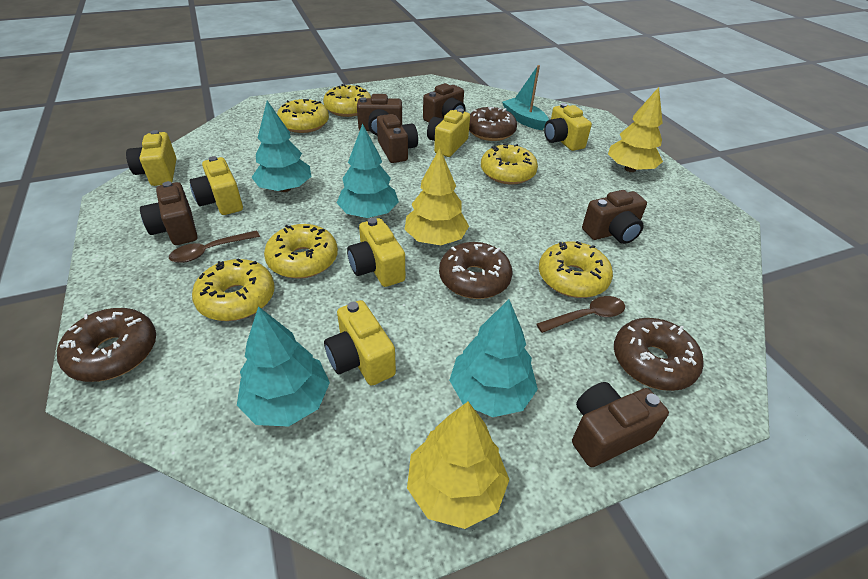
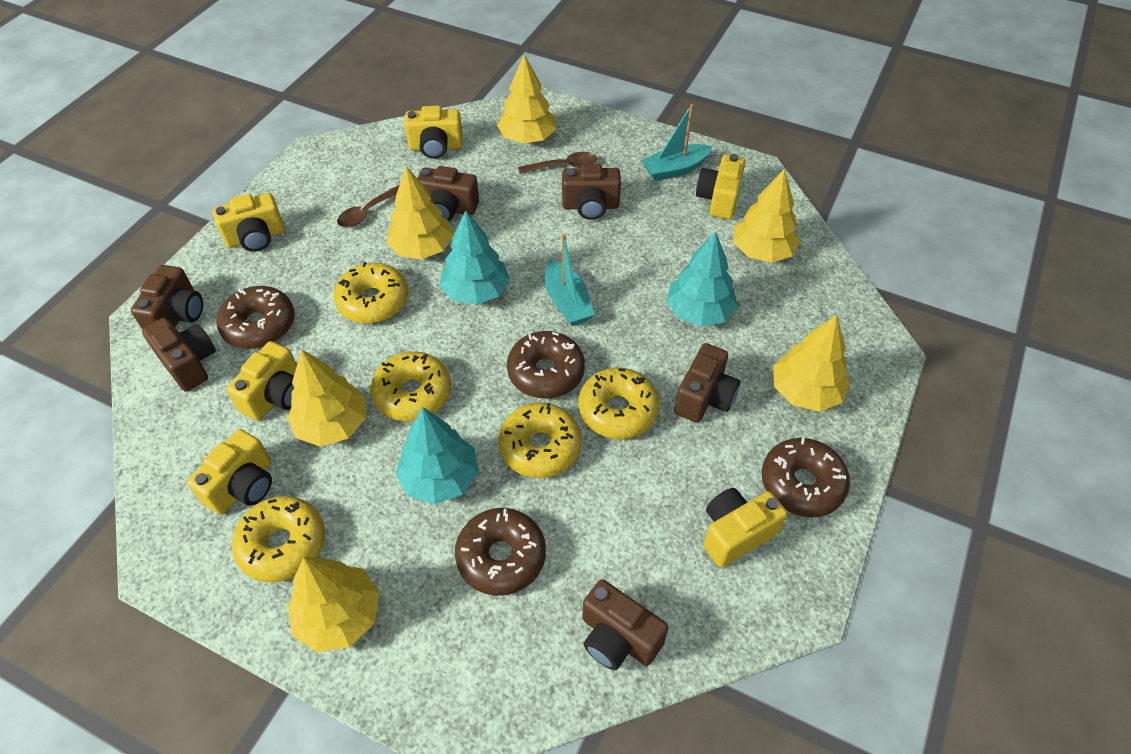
turquoise boat: [502,65,549,130] = 1 -> [545,234,595,326] [642,104,713,181] = 2
turquoise tree: [237,306,330,427] [251,101,311,192] [337,124,399,218] [449,299,538,417] = 4 -> [396,407,478,504] [440,210,510,305] [666,231,738,327] = 3
yellow donut: [192,258,275,321] [264,224,338,279] [277,99,329,133] [323,84,371,117] [481,144,538,185] [539,241,613,298] = 6 -> [232,496,325,583] [333,262,408,324] [370,351,451,421] [498,403,582,478] [578,368,659,439] = 5
yellow tree: [405,148,469,245] [407,402,509,529] [608,87,663,172] = 3 -> [287,349,366,447] [287,557,380,652] [386,166,454,259] [497,55,556,144] [733,169,800,263] [773,315,850,412] = 6

